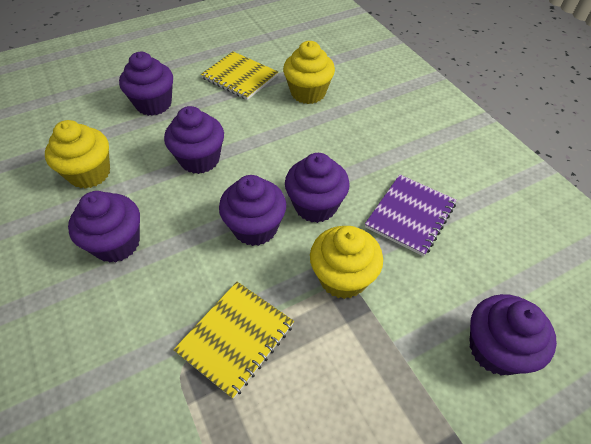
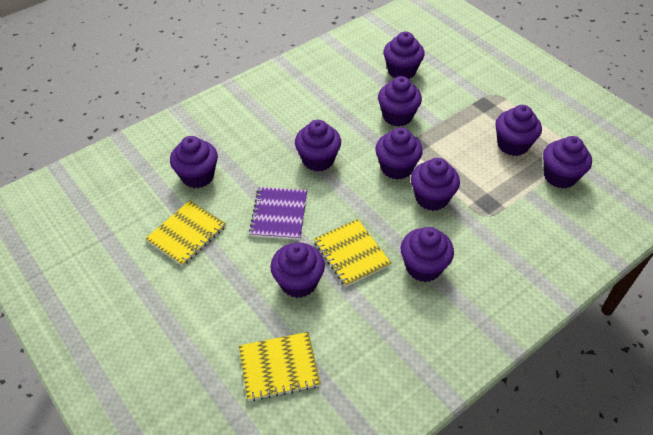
purple cupcake: [68,191,140,263] [119,52,173,116] [164,106,224,174] [219,175,286,246] [285,153,350,223] [469,294,557,375] = 6 -> [170,136,218,188] [270,242,325,298] [295,120,341,172] [375,127,423,180] [378,76,422,126] [383,32,425,79] [401,227,454,282] [411,158,460,211] [495,105,542,156] [543,136,592,188] = 10
yellow cupcake: [45,120,110,189] [283,41,335,104] [310,226,383,299] = 3 -> none = 0
yellow notebook: [173,282,294,399] [201,51,278,100] = 2 -> [145,200,226,266] [239,332,321,401] [314,219,391,287] = 3

